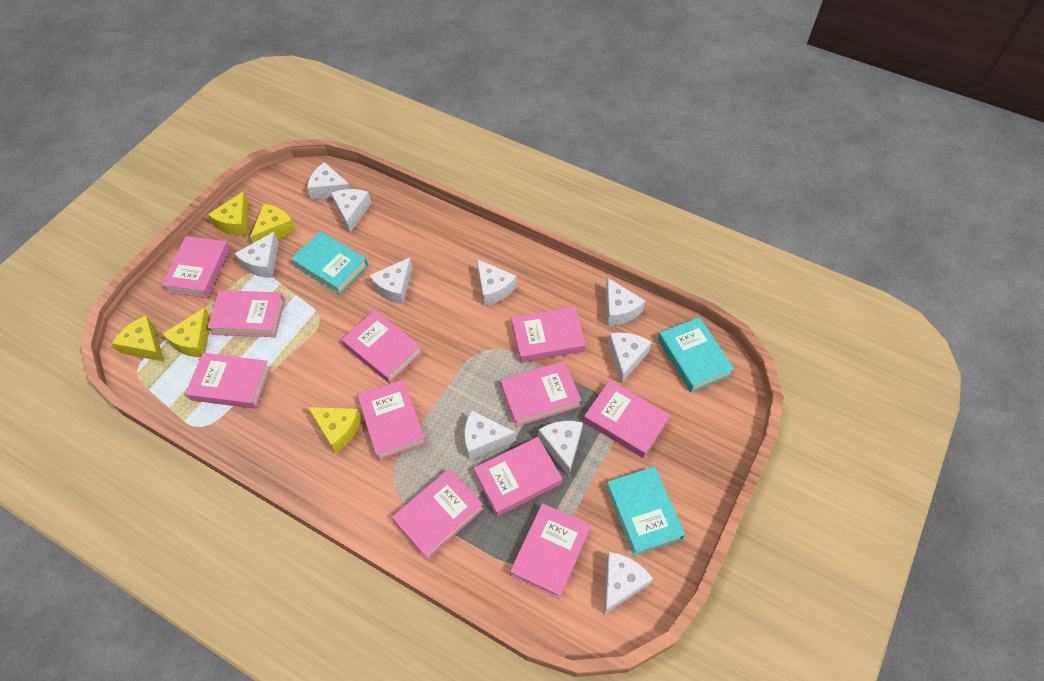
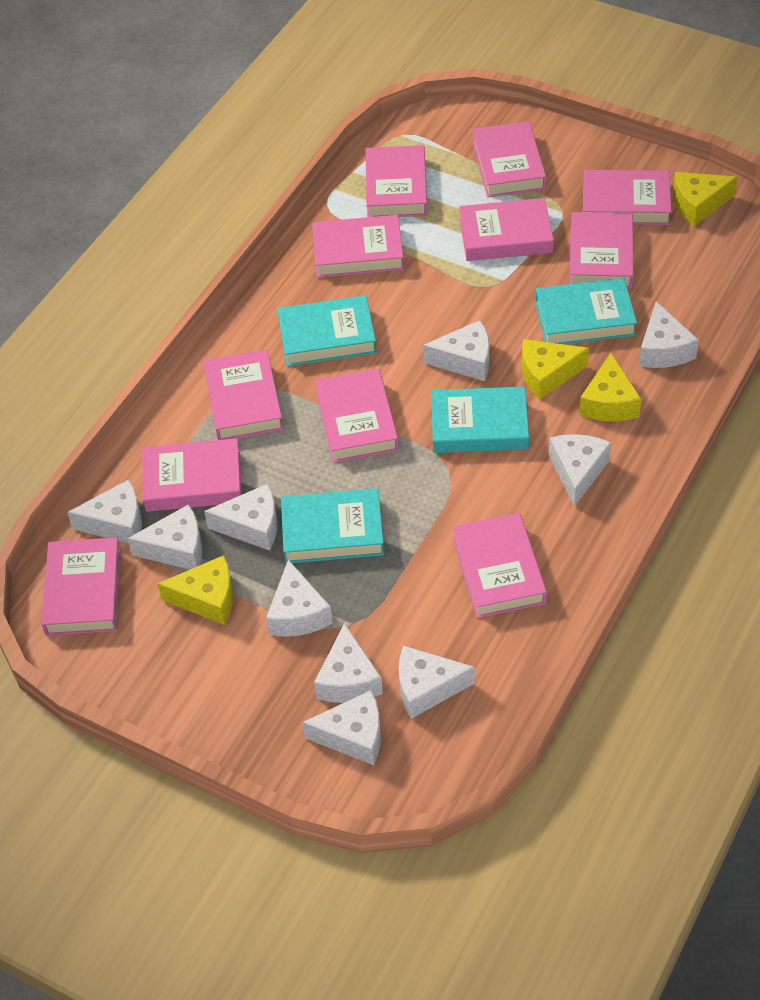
turquoise book: [291,231,368,295] [606,466,685,556] [658,317,734,392] = 3 -> [278,295,377,366] [281,488,384,564] [431,387,529,453] [535,278,637,344] = 4
yellow cheese: [112,316,164,362] [163,308,211,357] [208,191,249,235] [250,204,296,243] [308,407,361,453] = 5 -> [157,555,233,625] [522,339,589,400] [579,353,641,421] [673,172,738,226] = 4

